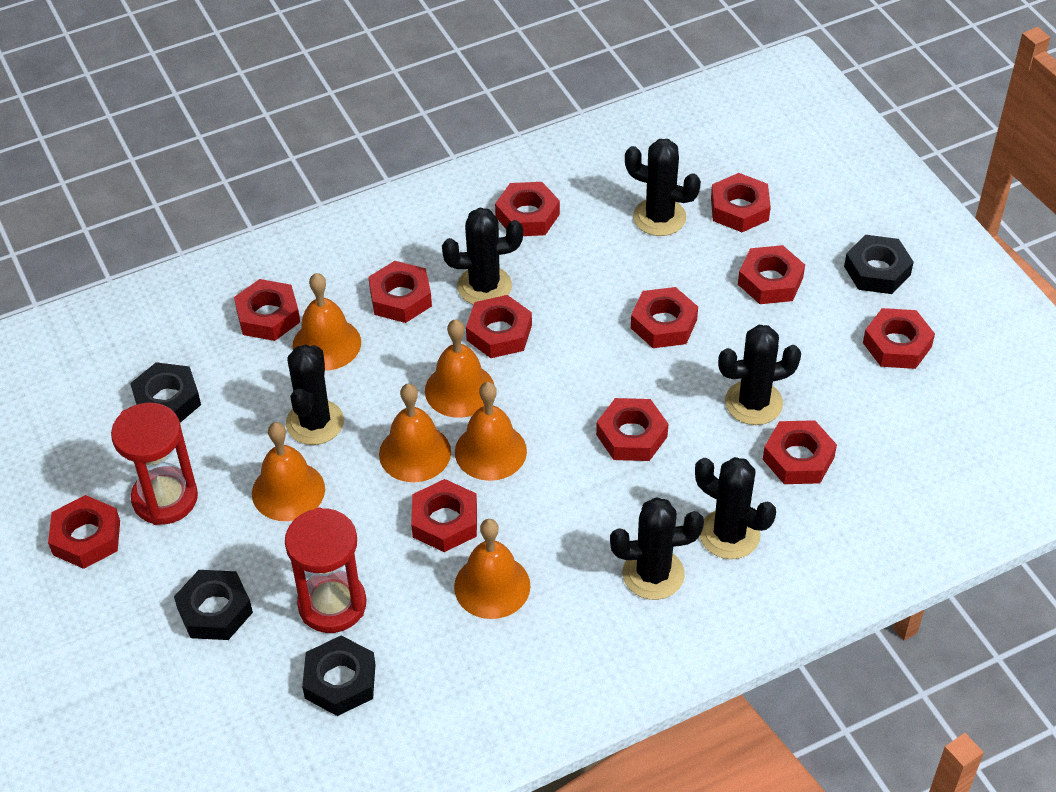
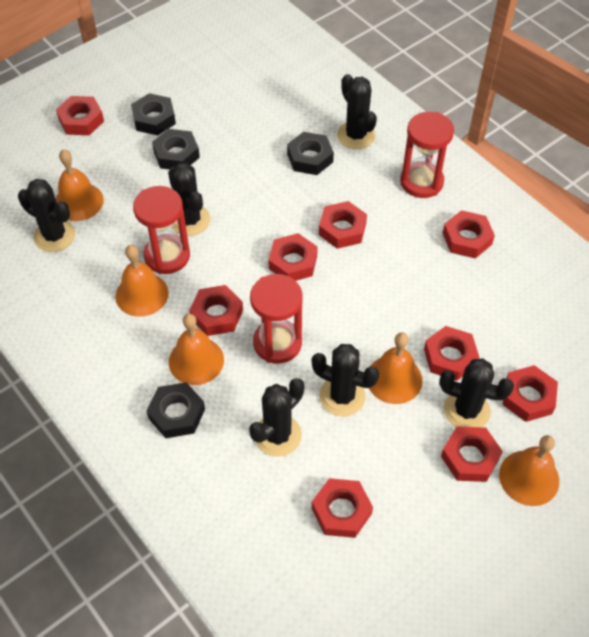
orange bell: [252,422,325,521] [293,273,361,371] [379,383,451,482] [425,319,494,418] [454,519,530,619] [455,382,527,481] = 6 -> [55,149,104,221] [115,245,169,317] [169,313,224,385] [369,333,422,404] [499,435,559,506] = 5
red hourglass: [111,403,198,525] [285,507,366,633] = 2 -> [133,186,190,274] [250,274,302,363] [400,112,454,198] = 3
red nut: [48,495,120,569] [234,279,300,341] [368,261,432,323] [411,479,477,552] [466,295,532,358] [495,182,560,236] [596,398,668,461] [631,287,698,348] [711,173,771,232] [738,245,805,304] [763,420,837,484] [863,308,935,369] = 12 -> [56,96,104,135] [189,285,243,336] [268,233,318,281] [312,478,373,538] [319,201,367,249] [424,326,479,381] [441,426,503,482] [443,210,495,259] [503,365,558,422] = 9

